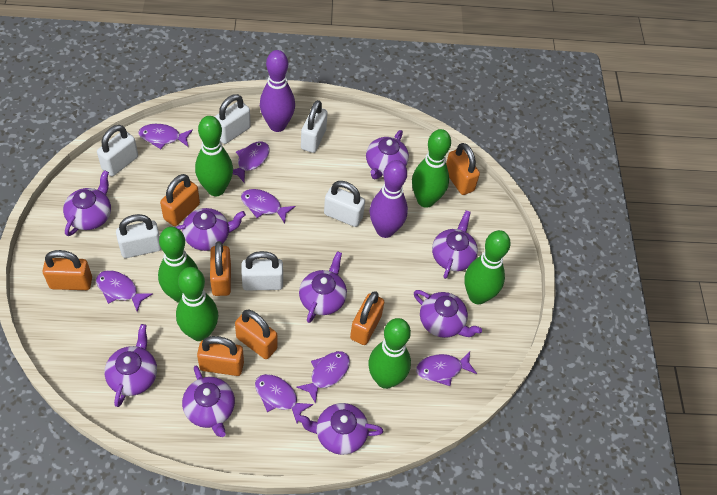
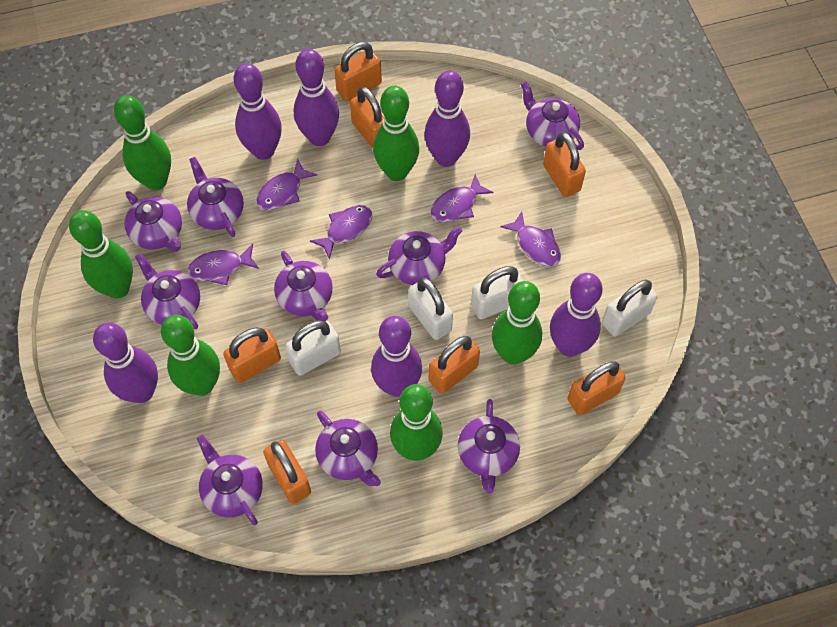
purple bowling pin: [260,50,295,132] [370,160,408,238] = 2 -> [93,323,158,403] [234,63,282,160] [294,49,339,146] [371,316,422,397] [424,70,470,167] [550,273,603,357] = 6
purple fish: [96,270,153,312] [139,124,193,149] [233,141,270,182] [241,189,295,223] [255,374,314,423] [296,351,350,404] [416,351,477,386] = 7 -> [188,244,259,285] [256,158,317,210] [310,205,372,260] [431,174,494,223] [500,211,561,266] = 5
white padlock: [97,125,138,176] [116,214,161,258] [215,94,251,144] [241,251,283,291] [301,100,328,153] [324,181,365,227] = 6 -> [285,320,341,376] [409,277,453,340] [471,266,523,319] [602,280,657,337] = 4

